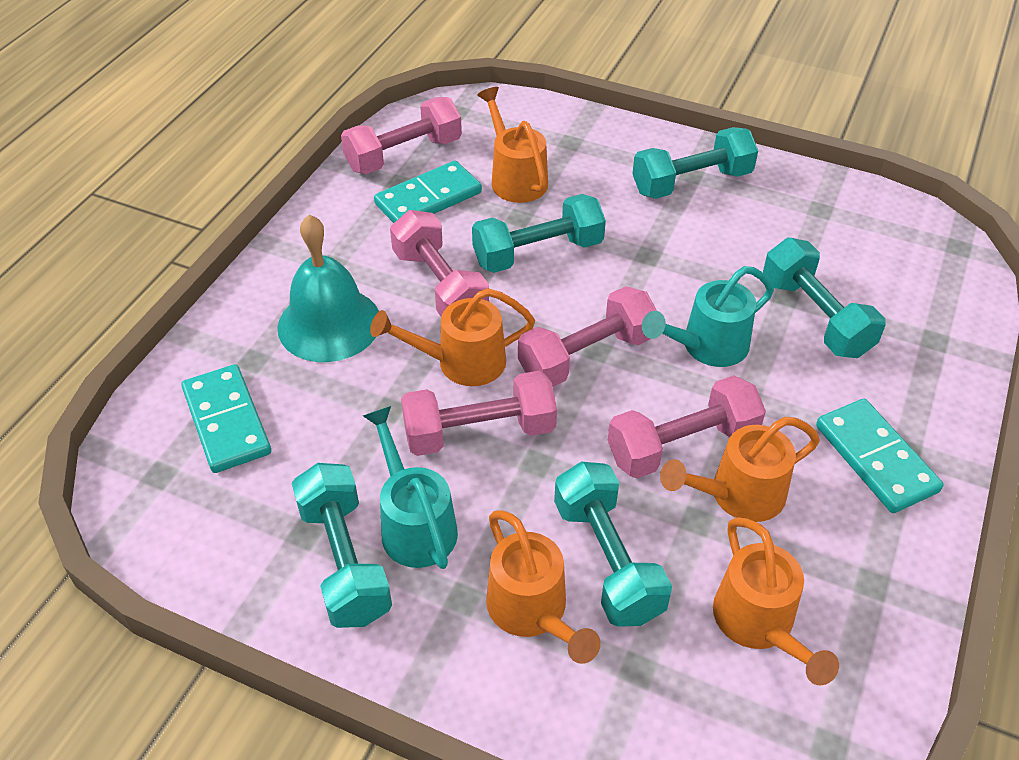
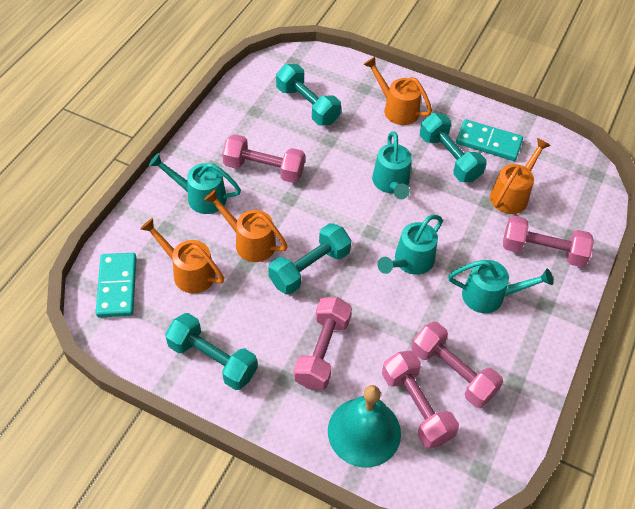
orange watering can: [370,288,535,386] [477,87,548,203] [486,510,601,664] [660,417,820,522] [713,517,839,685] = 5 -> [140,218,224,293] [204,189,288,262] [363,57,432,125] [490,138,551,214] = 4
turquoise domino: [181,364,271,473] [374,161,482,223] [816,399,944,513] = 3 -> [96,253,137,318] [456,119,523,161] = 2
turquoise dumbbell: [292,463,392,628] [472,194,606,273] [554,462,672,627] [632,127,758,199] [763,238,886,358] = 5 -> [165,313,258,390] [268,223,352,295] [276,64,341,125] [420,113,487,182] = 4
turquoise watering can: [363,406,458,569] [642,266,774,367] = 2 -> [149,153,241,214] [372,131,412,199] [377,215,443,275] [448,260,553,313] = 4

